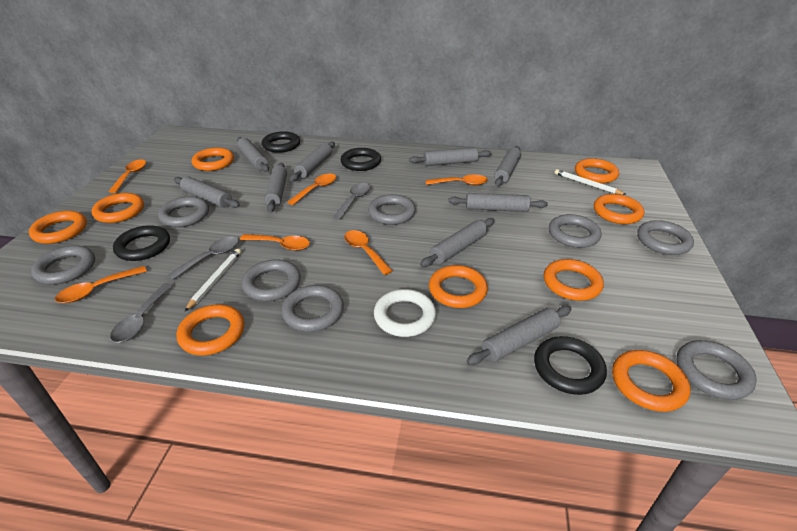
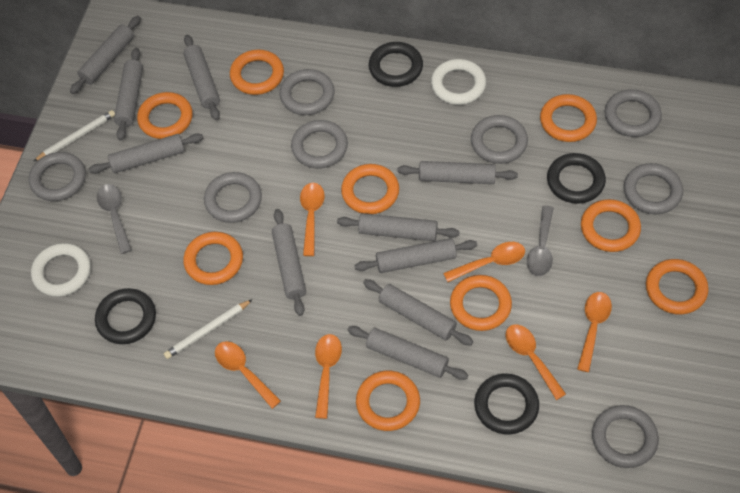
grey rolling pin: [174,176,240,208] [237,137,269,172] [264,163,287,212] [290,142,335,181] [409,147,491,166] [420,218,494,267] [448,193,548,212] [467,306,572,365] [494,146,521,186] = 9 -> [70,16,141,94] [89,133,203,174] [114,48,143,141] [183,35,220,120] [272,209,306,316] [337,213,460,241] [348,326,468,380] [354,238,477,273] [363,279,473,346] [397,161,518,184] = 10
grey spoon: [110,283,173,343] [167,237,239,280] [333,183,371,220] = 3 -> [97,184,132,254] [527,205,554,276] = 2
white ring: [374,289,436,337] = 1 -> [31,243,91,297] [431,59,486,105] = 2

